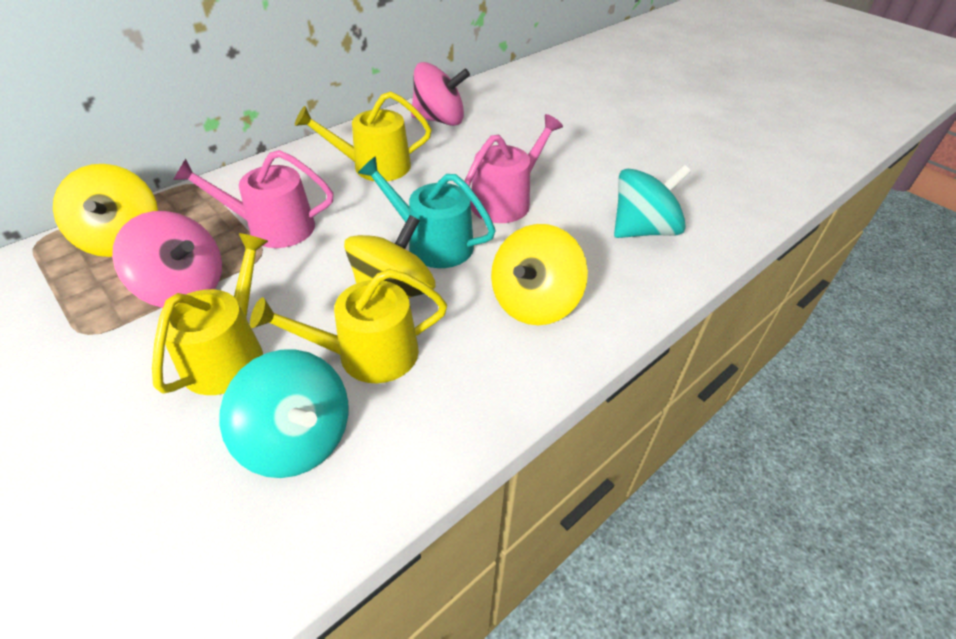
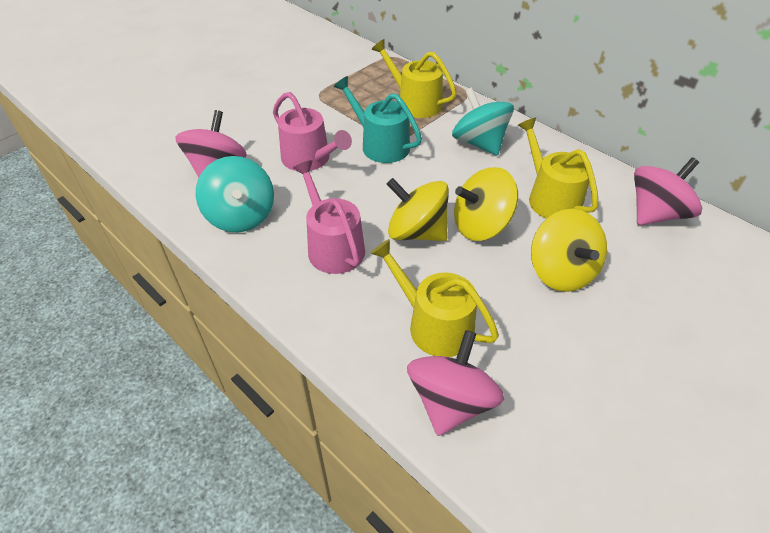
pink spinning top: [112,211,222,308] [411,62,470,126] = 2 -> [175,110,247,177] [407,330,504,436] [634,157,702,225] = 3

